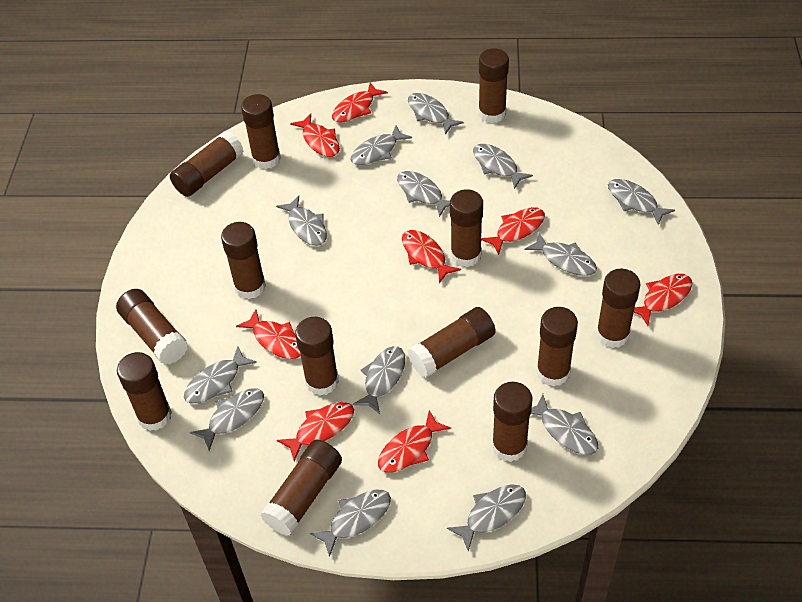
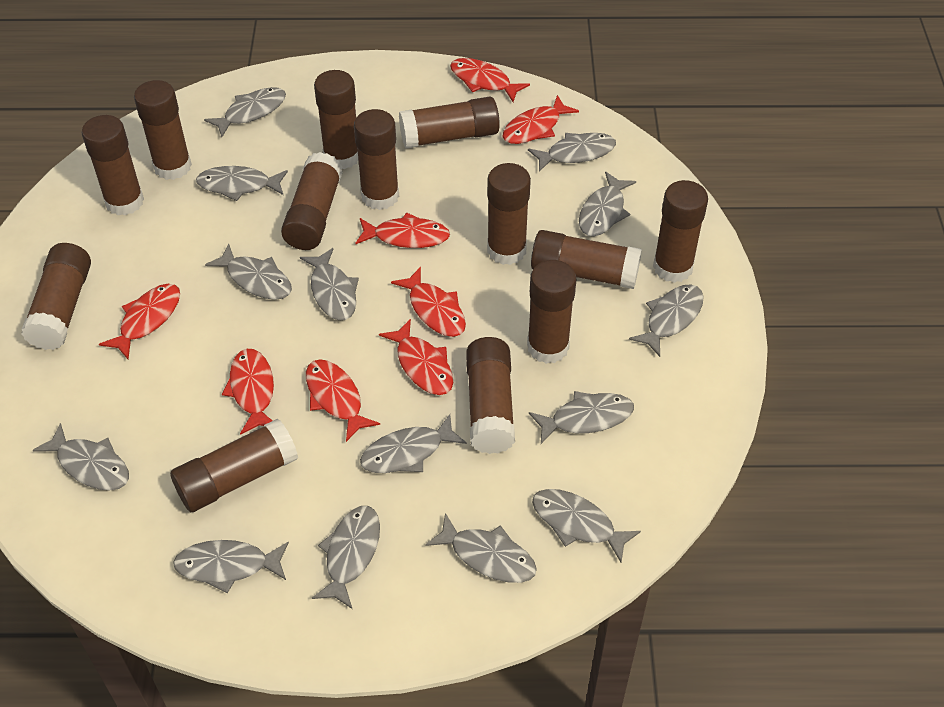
grey fish: [184,346,257,403] [190,389,264,451] [276,196,327,246] [310,490,391,557] [351,125,412,165] [352,346,405,414] [397,171,450,217] [408,93,464,135] [447,484,526,552] [473,144,533,189] [524,232,597,276] [531,394,598,455] [608,179,675,225] = 13 -> [33,423,129,490] [173,540,289,593] [196,166,288,201] [204,87,286,137] [205,244,292,300] [300,248,359,320] [312,506,380,609] [360,414,467,473] [425,513,537,583] [528,133,616,171] [529,391,634,444] [532,489,641,562] [579,171,636,236] [629,284,704,357] = 14

